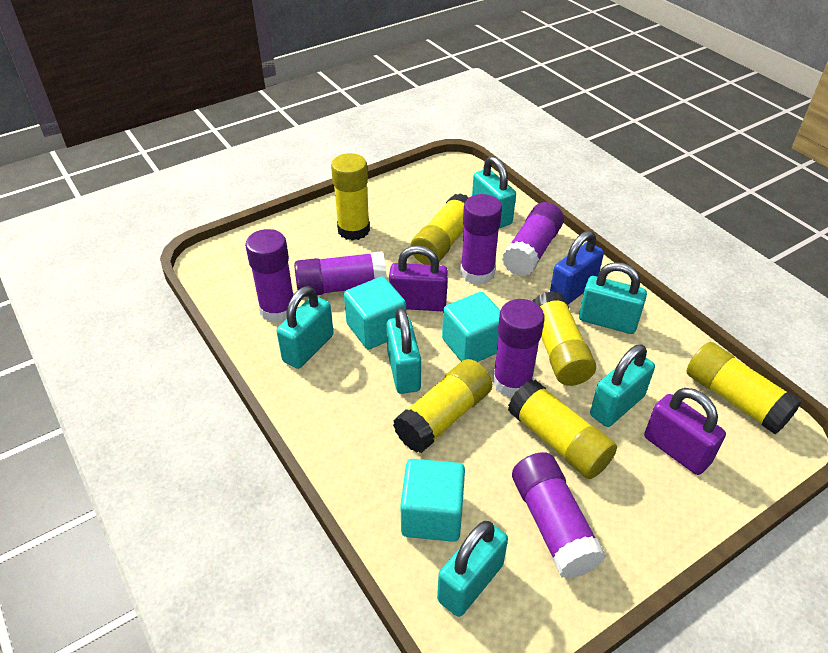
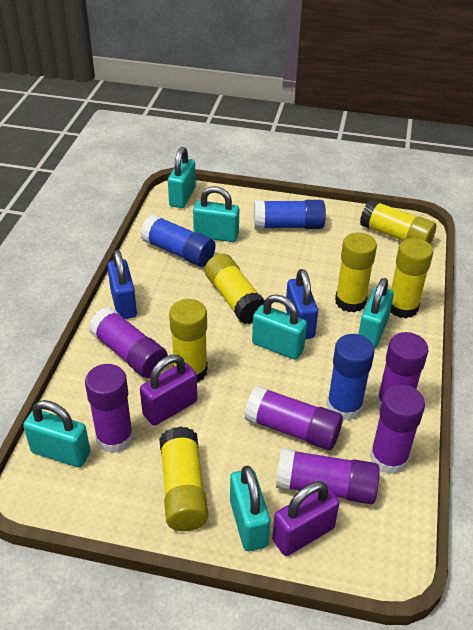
blue glue stick: none = 0 -> [140,214,216,267] [254,200,326,229] [327,334,375,421] = 3
blue padlock: [550,231,604,304] = 1 -> [107,250,137,319] [285,269,318,339] = 2
turquoise cube: [344,276,406,349] [400,459,465,542] [442,292,500,362] = 3 -> none = 0

